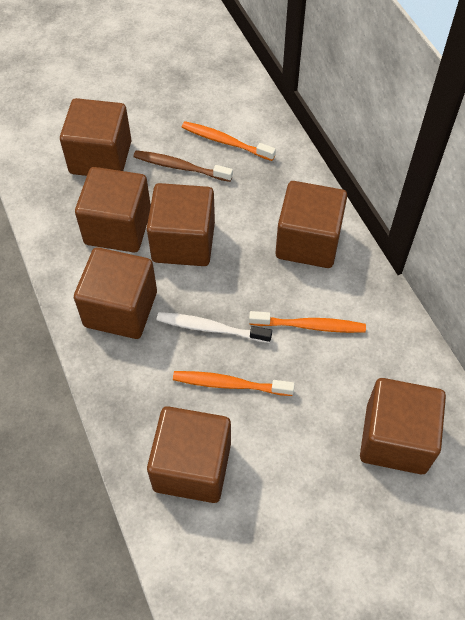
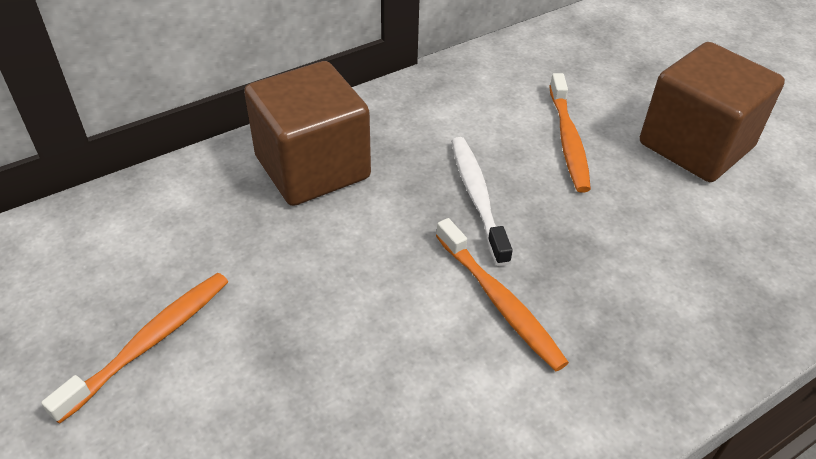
brown cube: [60,98,131,176] [74,247,157,339] [75,167,151,252] [147,183,215,266] [147,406,231,503] [275,181,347,268] [360,378,446,474] = 7 -> [244,61,371,206] [640,42,785,182] = 2
brown toothbrush: [133,150,233,182] = 1 -> none = 0

